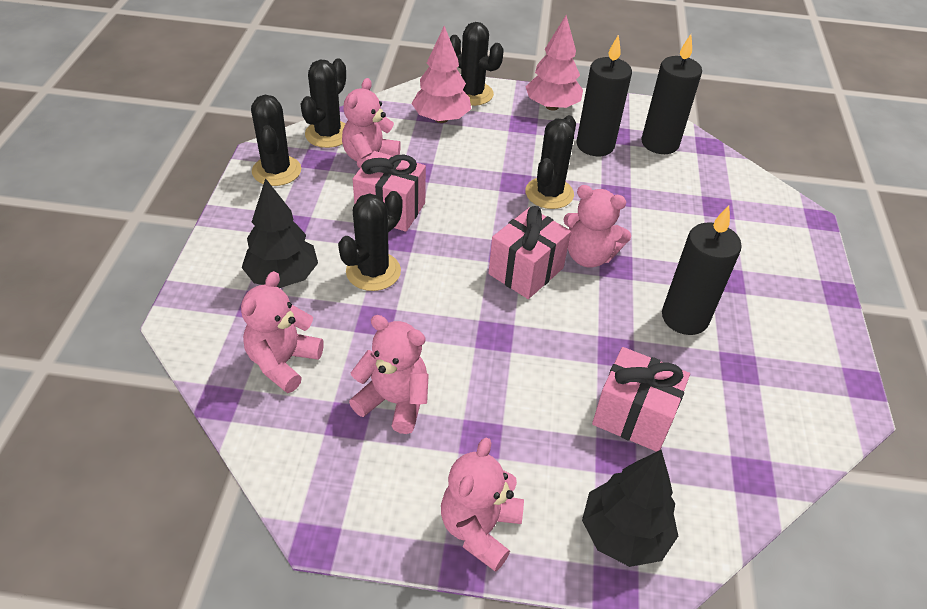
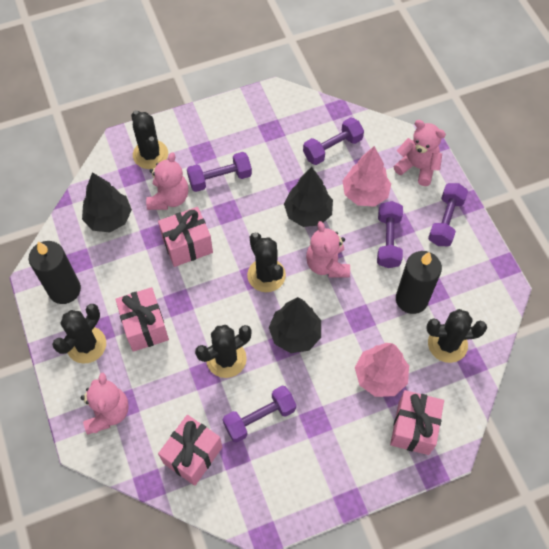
black candle: [576,34,632,156] [641,34,702,154] [662,205,742,335] = 3 -> [29,241,81,304] [396,251,442,314] = 2
black tree: [242,178,318,288] [582,450,678,567] = 2 -> [82,172,132,232] [269,297,321,353] [284,167,333,227] = 3
pink gift: [353,151,426,232] [489,206,571,299] [592,347,690,452] = 3 -> [115,287,169,352] [158,207,213,267] [158,415,222,486] [390,390,444,455] = 4
pink teddy bear: [241,271,324,393] [342,78,401,168] [349,315,429,434] [441,438,524,572] [563,185,631,268] = 5 -> [81,373,129,435] [146,152,189,210] [306,221,350,278] [393,120,446,186] = 4
purple dumbbell: none = 0 -> [187,152,252,192] [223,386,296,443] [303,117,364,165] [377,201,403,268] [428,183,468,246] = 5

